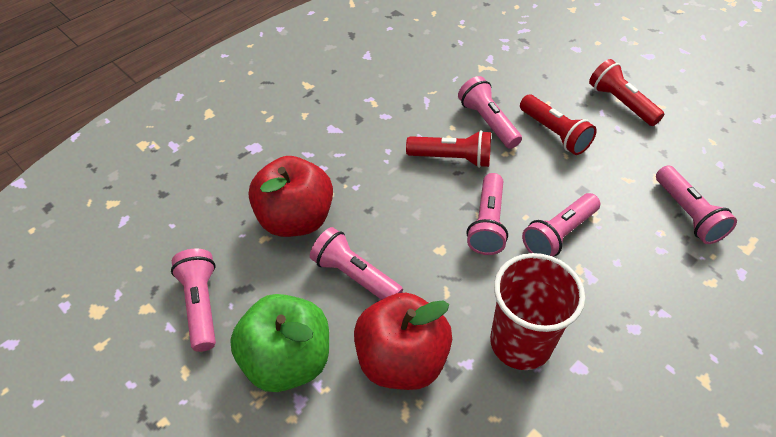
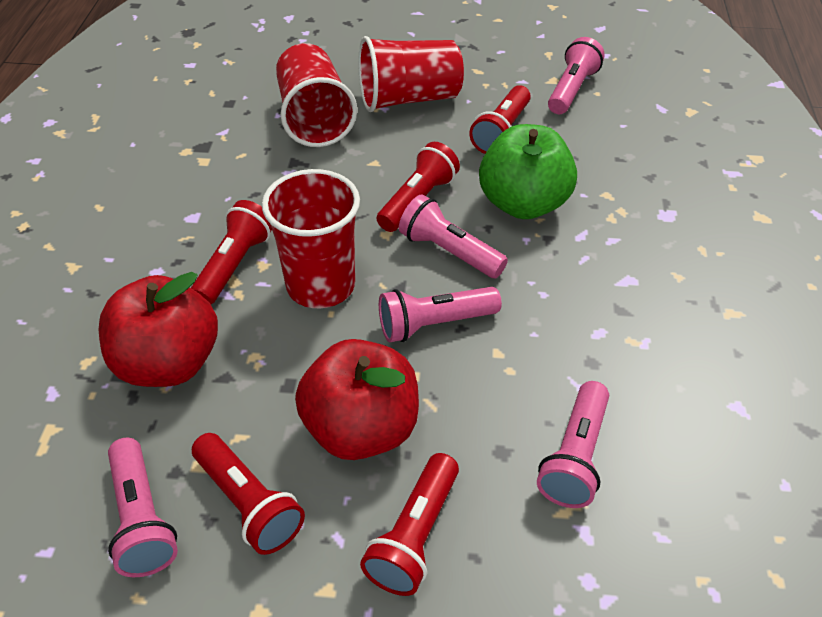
pink flashlight: [171,249,216,352] [310,227,403,300] [458,76,522,149] [467,173,508,255] [522,193,600,257] [656,165,737,244] = 6 -> [108,438,178,577] [379,287,502,342] [399,194,508,278] [537,381,609,508] [548,37,605,114] = 5
red cup: [490,253,585,370] = 1 -> [262,169,360,308] [276,43,357,147] [358,36,464,112] = 3
red flashlight: [406,130,491,168] [520,95,597,155] [589,59,664,126] = 3 -> [191,200,272,304] [192,433,305,555] [360,453,459,596] [377,142,460,232] [469,85,531,154] = 5

